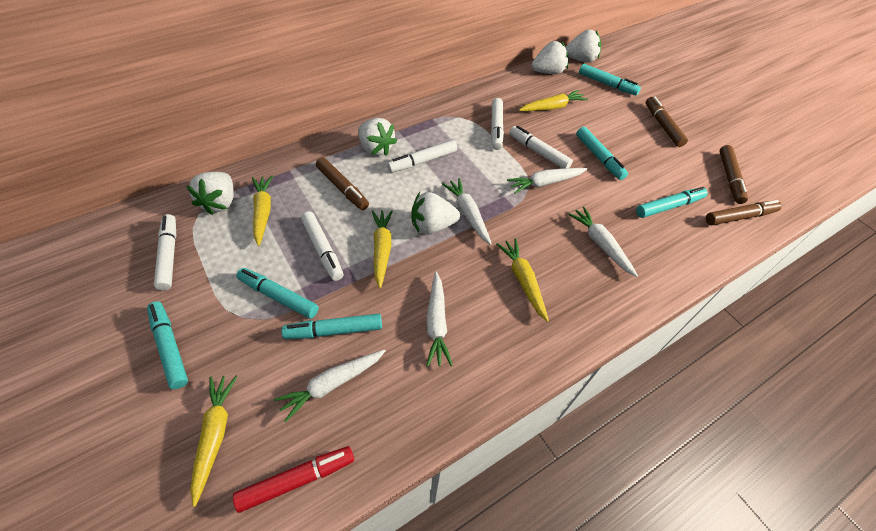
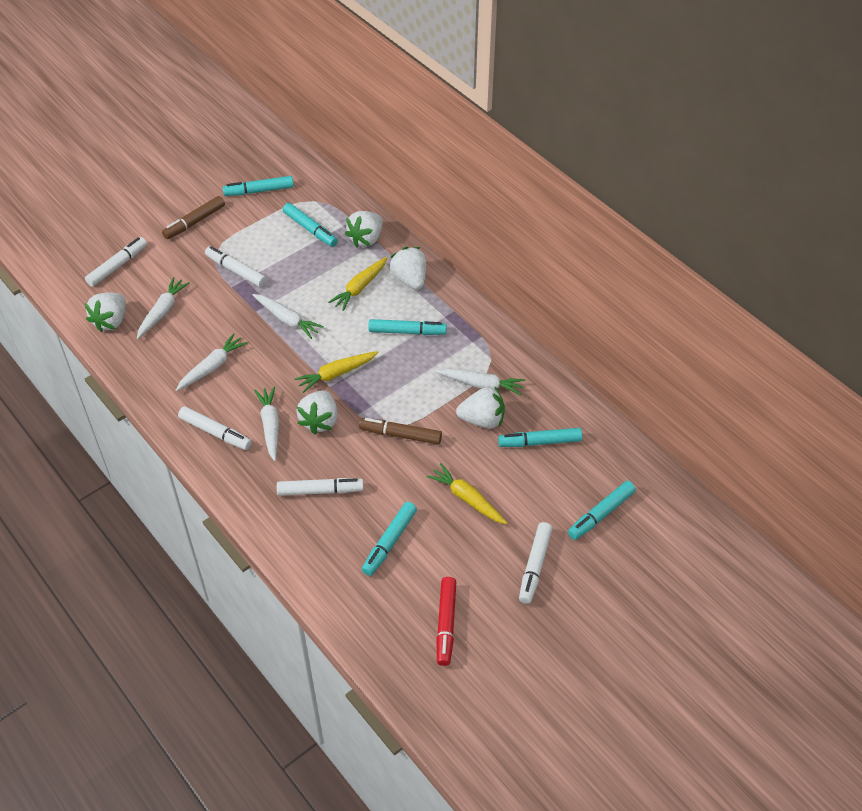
brown marker: [316,157,369,210] [646,97,688,147] [706,200,782,226] [720,145,748,204] = 4 -> [162,196,225,239] [359,418,442,445] = 2
yellow carrot: [190,376,238,507] [252,176,273,246] [372,210,393,289] [496,238,549,322] [519,90,588,111] = 5 -> [294,351,379,393] [328,257,388,311] [427,463,507,524] = 3

